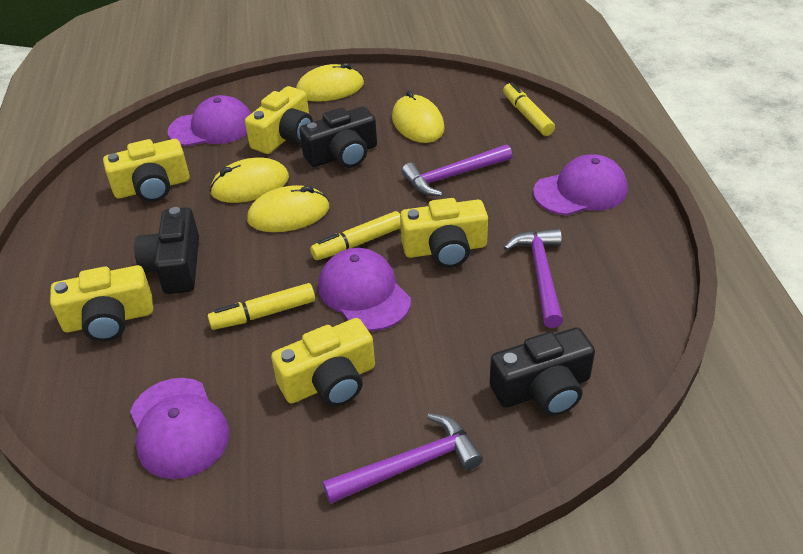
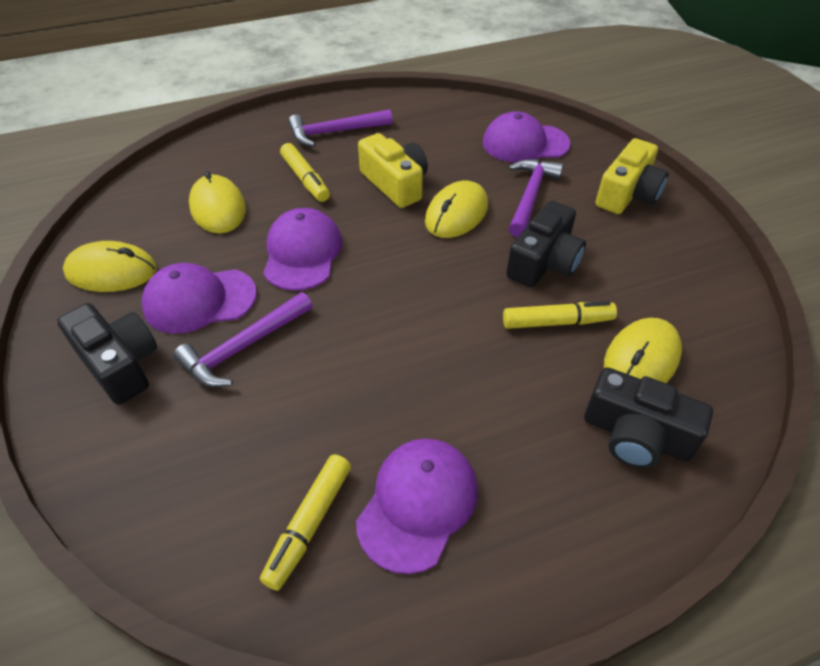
yellow camera: [50,265,153,342] [103,139,190,202] [245,86,313,154] [271,318,375,407] [400,198,488,268] = 5 -> [358,133,428,208] [596,138,669,214] = 2

